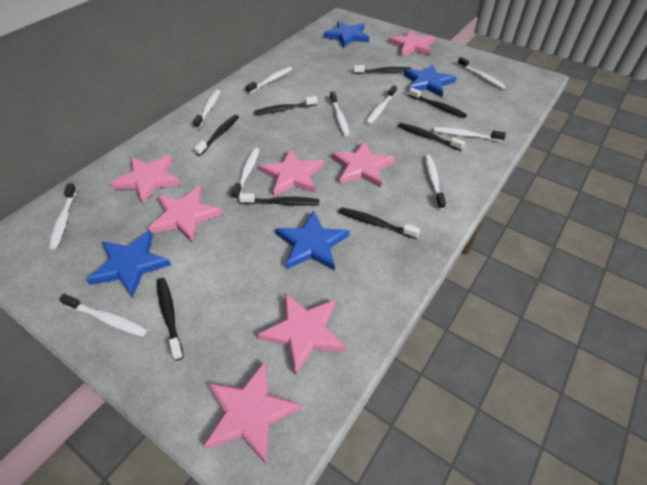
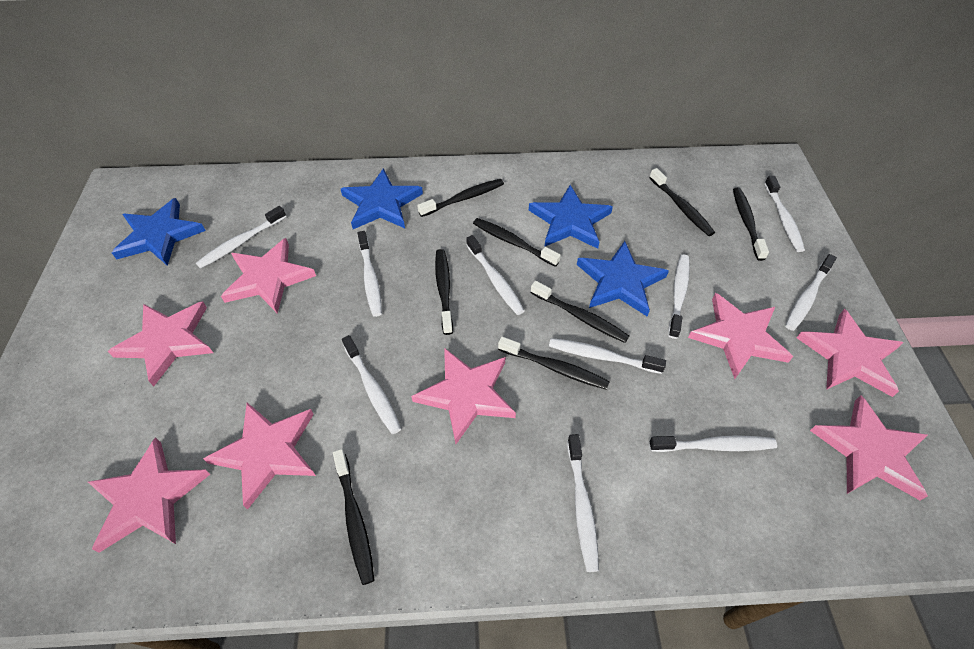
pink star: [110,155,181,204] [148,186,223,242] [203,361,301,464] [257,294,346,375] [259,149,324,196] [332,141,395,187] [388,29,435,56] = 7 -> [88,437,210,553] [107,301,213,386] [203,403,316,510] [221,238,316,314] [411,348,516,444] [688,293,793,379] [797,309,904,397] [810,395,928,500] = 8

